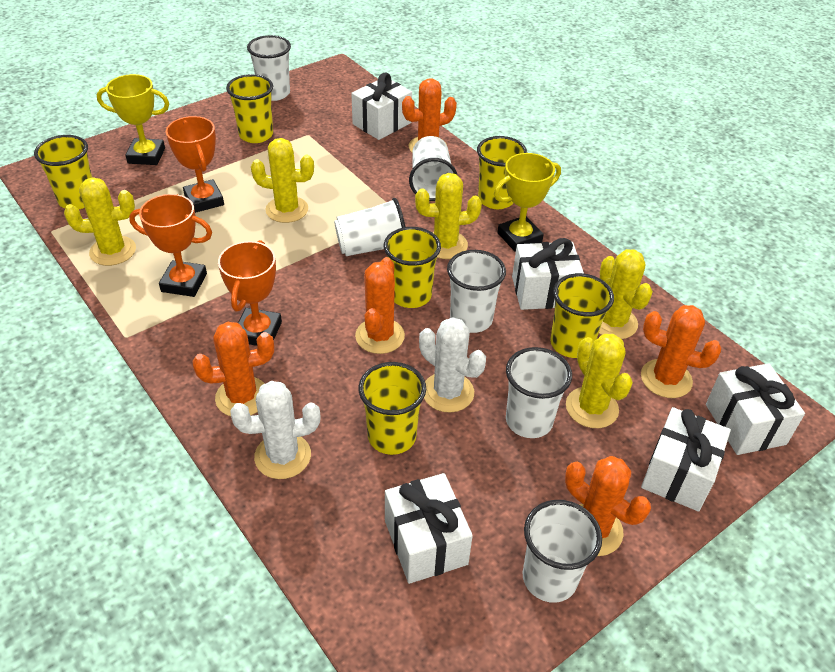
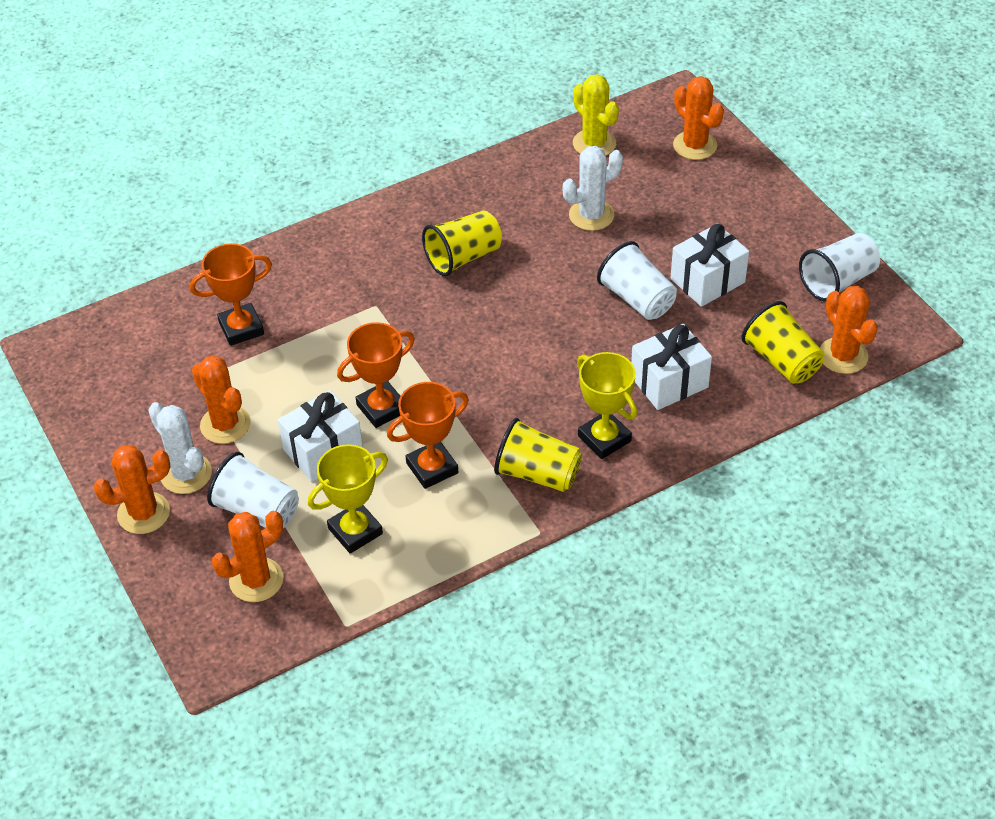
white cup: [247,35,291,101] [334,198,405,256] [409,136,458,201] [447,250,506,333] [506,347,572,438] [522,500,602,603] = 6 -> [207,452,299,528] [597,241,677,320] [799,233,880,302] = 3
white gift: [351,73,412,140] [385,473,473,584] [512,238,584,310] [641,407,731,512] [706,363,805,455] = 5 -> [278,390,363,482] [631,324,712,410] [671,224,749,307] = 3
yellow cactus: [64,177,136,266] [251,138,314,223] [415,173,482,259] [566,334,633,428] [599,249,653,339] = 5 -> [573,74,619,156] = 1
yellow cup: [34,135,92,209] [226,74,273,143] [358,362,426,455] [384,227,441,308] [477,136,527,209] [550,273,614,358] = 6 -> [422,210,502,276] [494,418,582,492] [742,301,824,384] = 3

